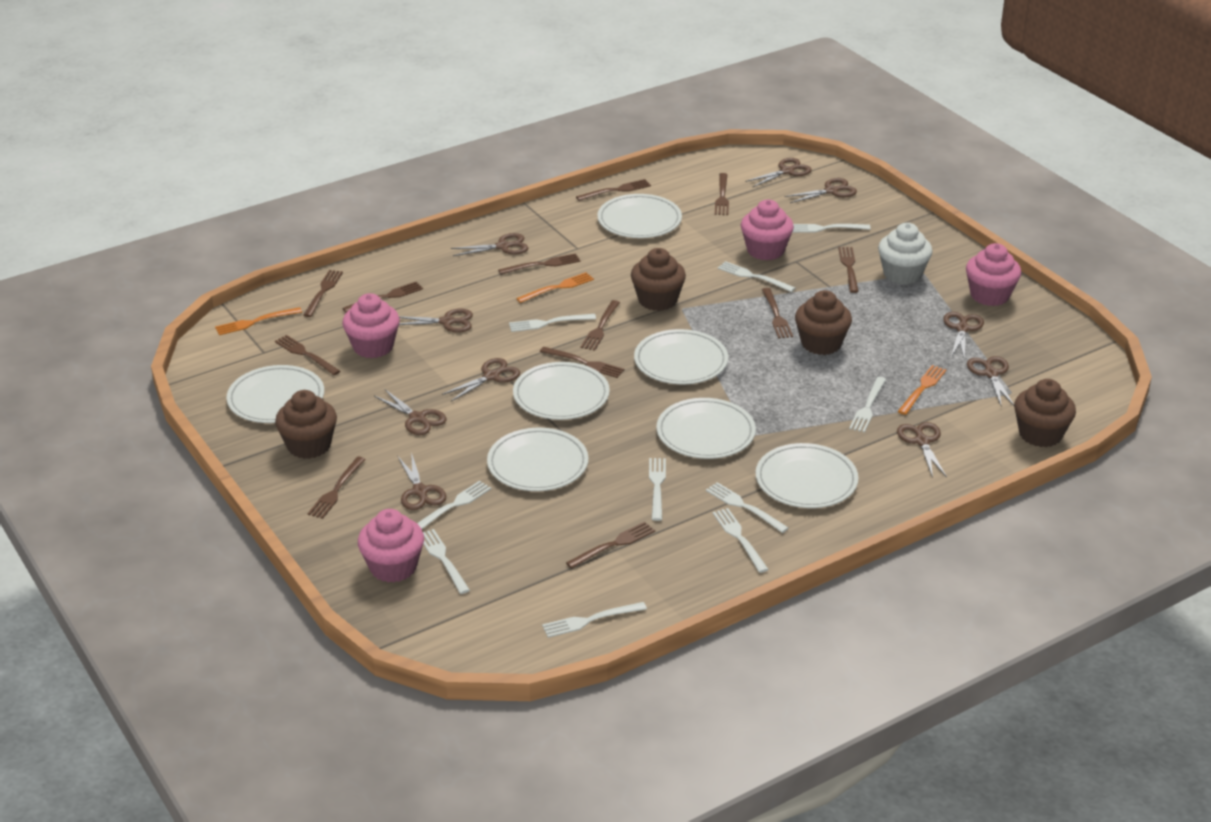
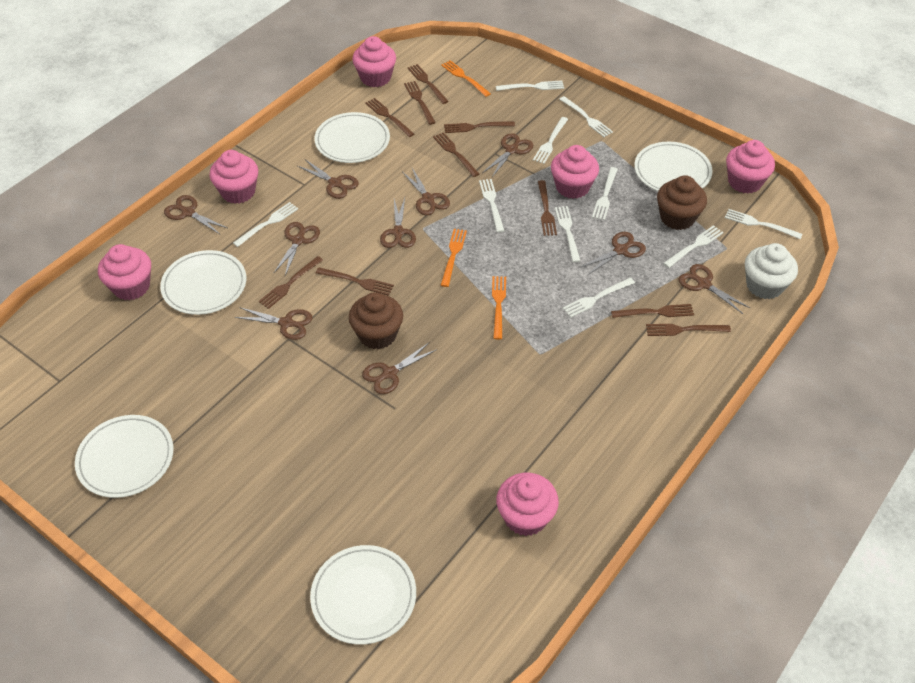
brown cupcake: [275,390,337,459] [631,248,686,311] [795,290,852,355] [1014,379,1076,447] = 4 -> [349,292,403,350] [657,175,707,230] = 2
brown fork: [275,335,340,375] [303,270,343,317] [308,457,366,519] [342,282,423,313] [498,253,581,275] [540,347,624,378] [566,522,655,569] [576,179,651,201] [581,300,620,351] [715,173,729,215] [762,288,793,339] [838,247,859,293] = 12 -> [259,256,323,309] [316,267,394,296] [365,98,414,137] [404,81,436,125] [408,64,449,104] [433,132,479,177] [444,121,515,133] [538,180,557,236] [611,304,694,318] [646,324,731,336] = 10
pink cupcake: [342,293,400,358] [358,509,424,583] [741,200,794,260] [966,243,1021,306] = 4 -> [98,244,151,301] [209,150,258,204] [352,36,396,87] [496,473,559,536] [551,145,599,199] [726,140,775,194] = 6
white plate: [227,365,324,423] [487,428,588,491] [513,362,610,420] [597,194,682,238] [634,329,728,384] [656,398,756,459] [756,443,858,508] = 7 -> [75,415,174,498] [160,250,246,315] [310,545,416,645] [314,112,390,163] [634,142,713,191] = 5

